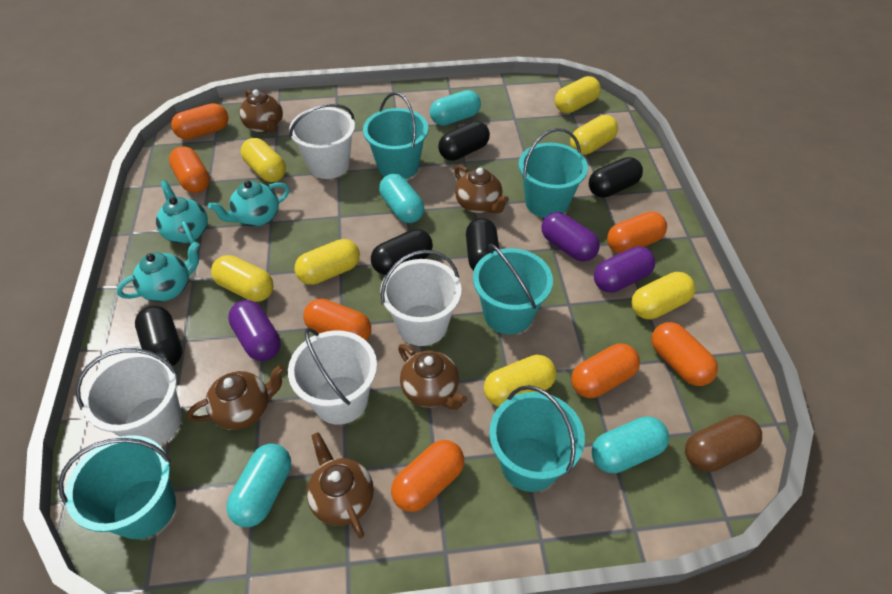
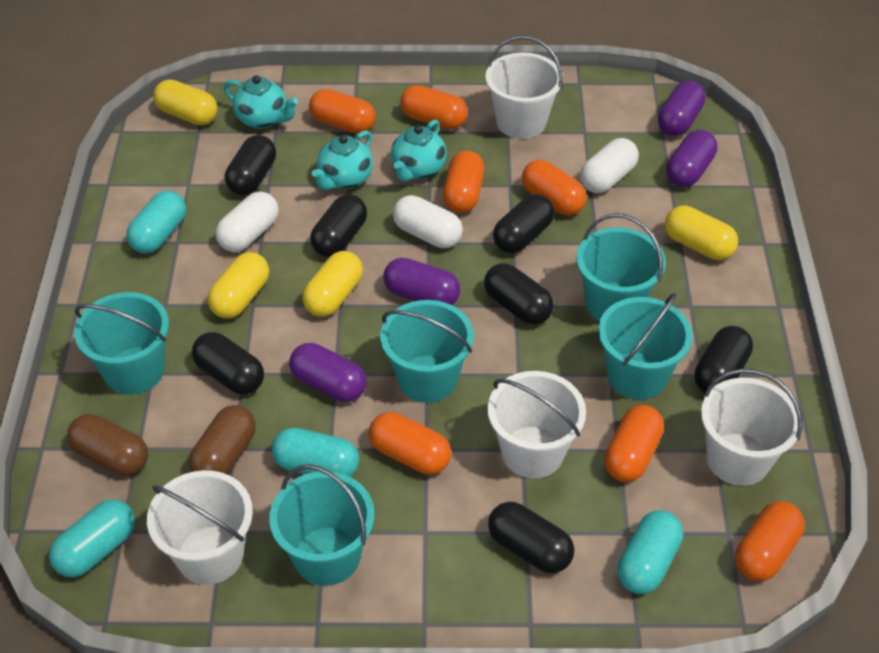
black capsule: [135,306,182,366] [371,229,433,275] [438,121,490,161] [466,218,499,271] [589,157,643,198] = 5 -> [192,332,264,394] [225,135,276,195] [310,194,367,257] [484,263,554,325] [488,502,574,573] [493,194,554,253] [695,326,753,393] = 7
brown capsule: [685,415,762,472] = 1 -> [67,414,148,476] [189,405,256,475] = 2
brown teapot: [187,365,285,430] [239,89,283,133] [307,432,374,538] [398,344,467,410] [454,165,509,214] = 5 -> none = 0
purple capsule: [228,300,281,361] [541,212,600,262] [594,246,655,293] = 3 -> [289,343,367,402] [384,258,460,305] [658,81,706,136] [666,130,717,187] = 4
white capsule: none = 0 -> [215,192,279,252] [393,195,463,248] [580,138,639,193] = 3
yellow capsule: [211,255,274,302] [241,138,286,182] [295,239,360,285] [484,355,557,407] [555,76,601,113] [570,115,618,155] [631,272,695,319] = 7 -> [153,79,218,125] [208,252,269,318] [302,251,363,317] [665,206,738,260] = 4

